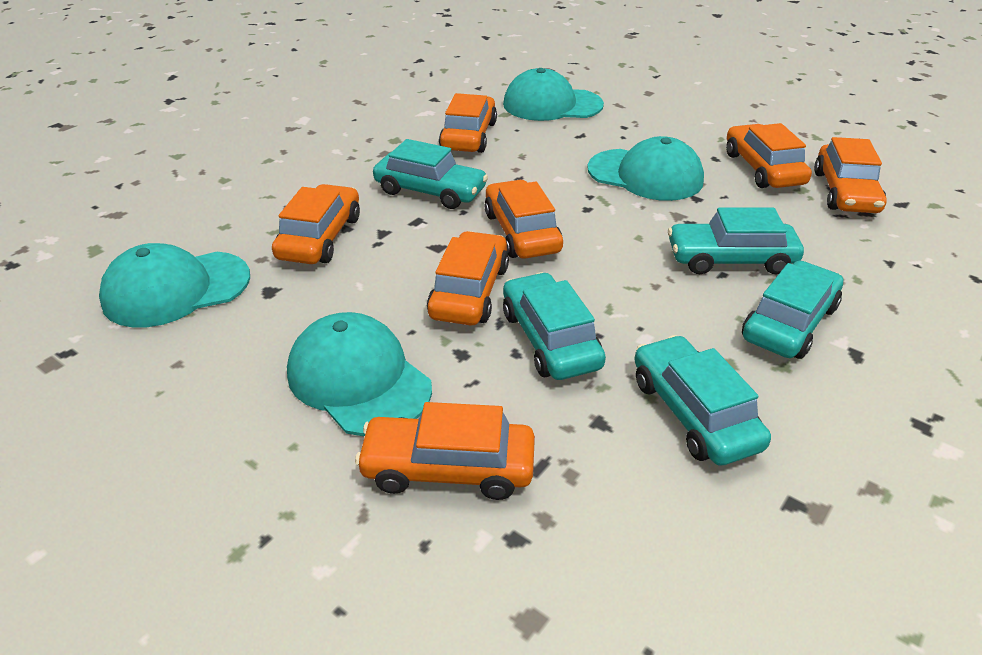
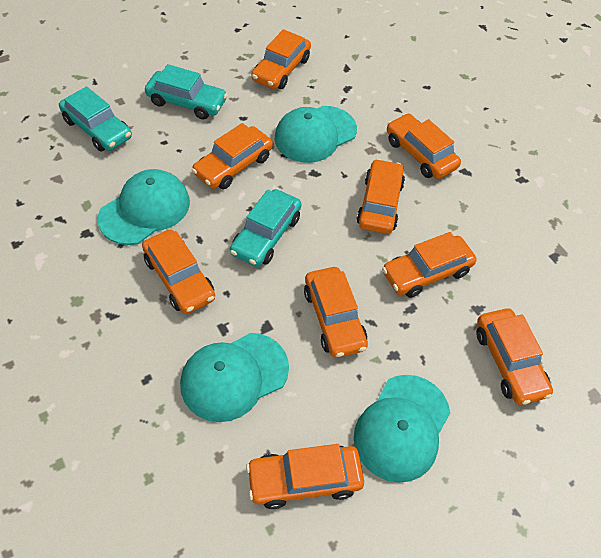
orange car: [272,184,360,264] [355,402,535,500] [427,231,509,325] [439,93,497,153] [485,180,563,259] [726,123,812,188] [814,137,887,213] = 7 -> [142,230,215,314] [192,123,273,189] [246,444,364,509] [252,29,311,89] [304,267,368,358] [356,159,405,234] [382,232,477,298] [387,113,461,179] [476,308,553,405] = 9
turquoise car: [373,139,488,209] [503,272,606,380] [634,335,771,466] [668,208,804,274] [742,261,843,359] = 5 -> [59,86,132,151] [145,64,228,119] [230,189,301,267] = 3

